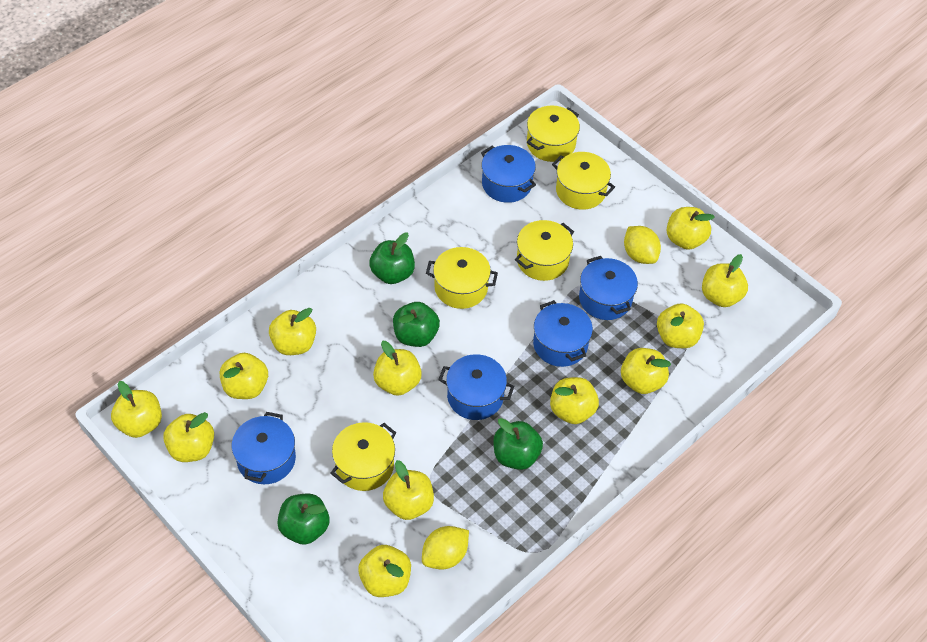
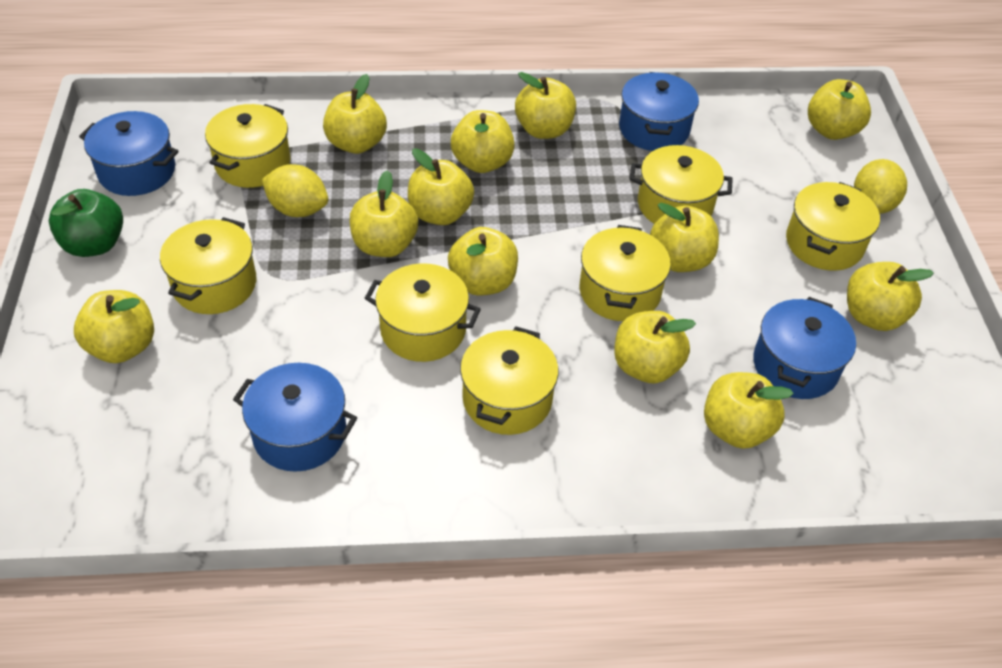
blue pot: [232,412,296,484] [438,354,514,420] [481,145,536,203] [533,300,593,367] [579,256,638,320] = 5 -> [79,111,178,196] [233,363,357,472] [619,72,699,151] [753,297,856,399] = 4
green apple: [277,494,330,545] [369,232,415,284] [393,302,440,347] [493,418,543,470] = 4 -> [49,189,123,257] = 1
yellow pot: [331,422,396,491] [426,247,498,309] [515,220,574,281] [527,106,580,162] [552,152,615,210] = 5 -> [160,217,256,314] [205,104,291,188] [365,263,481,362] [460,326,558,435] [580,225,671,321] [630,145,733,224] [786,182,880,271] = 7

